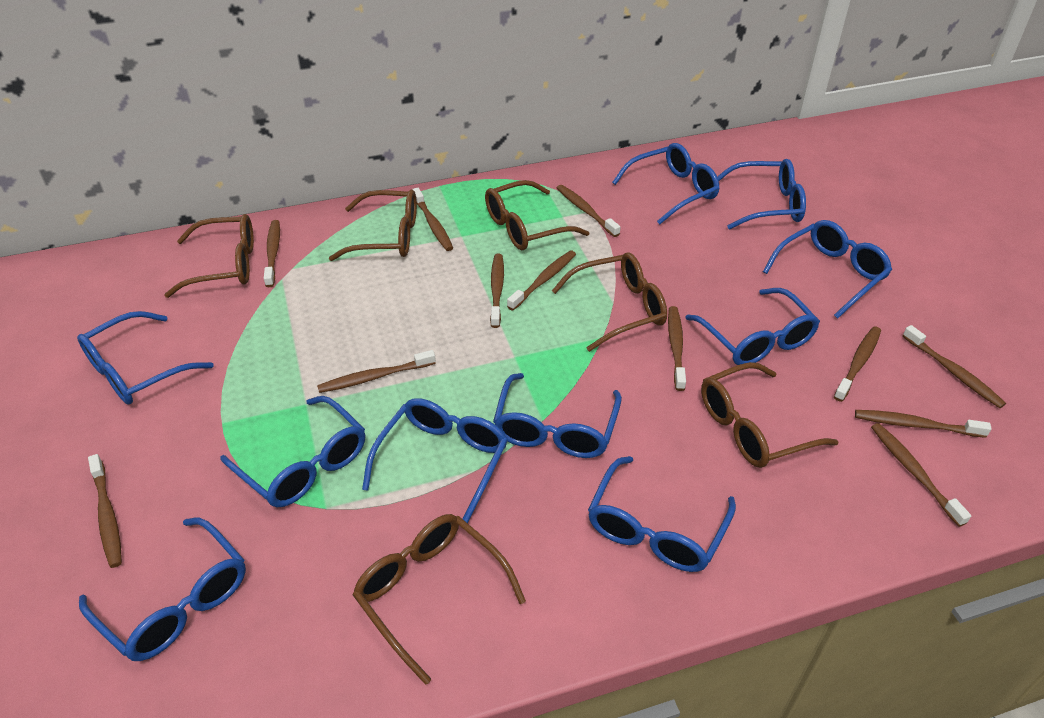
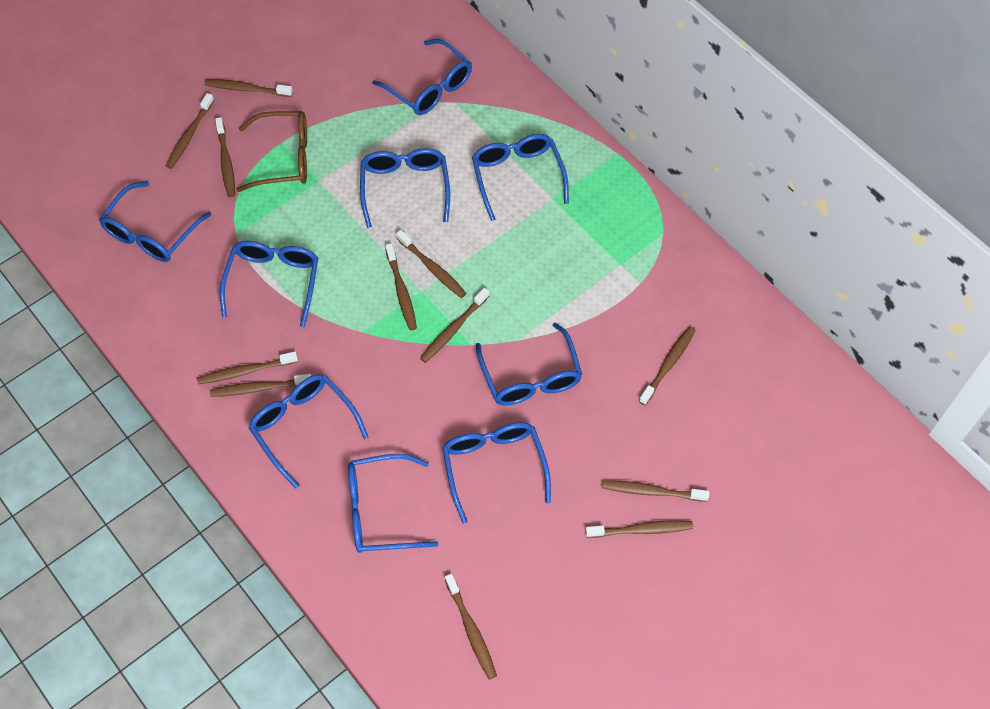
blue glasses: [77,311,214,404] [79,517,246,661] [220,396,365,507] [362,398,508,523] [493,373,622,458] [588,456,736,572] [612,143,720,224] [685,288,820,365] [717,159,806,229] [763,220,892,319] = 10 -> [99,181,212,262] [220,241,319,327] [248,374,369,488] [348,454,438,553] [360,148,450,228] [372,39,472,115] [442,422,551,523] [472,134,569,221] [476,323,582,406] = 9
brown glasses: [164,214,254,298] [329,189,417,261] [353,514,526,685] [485,180,590,250] [552,252,667,352] [701,362,839,468] = 6 -> [237,111,307,192] = 1

